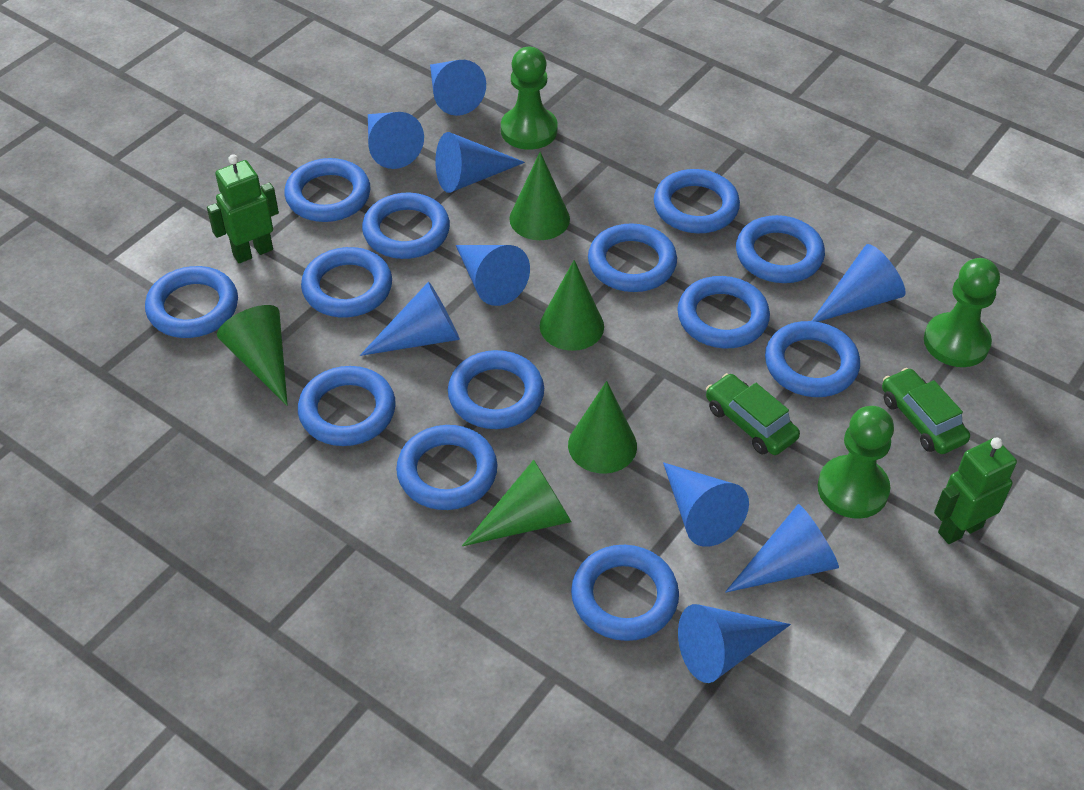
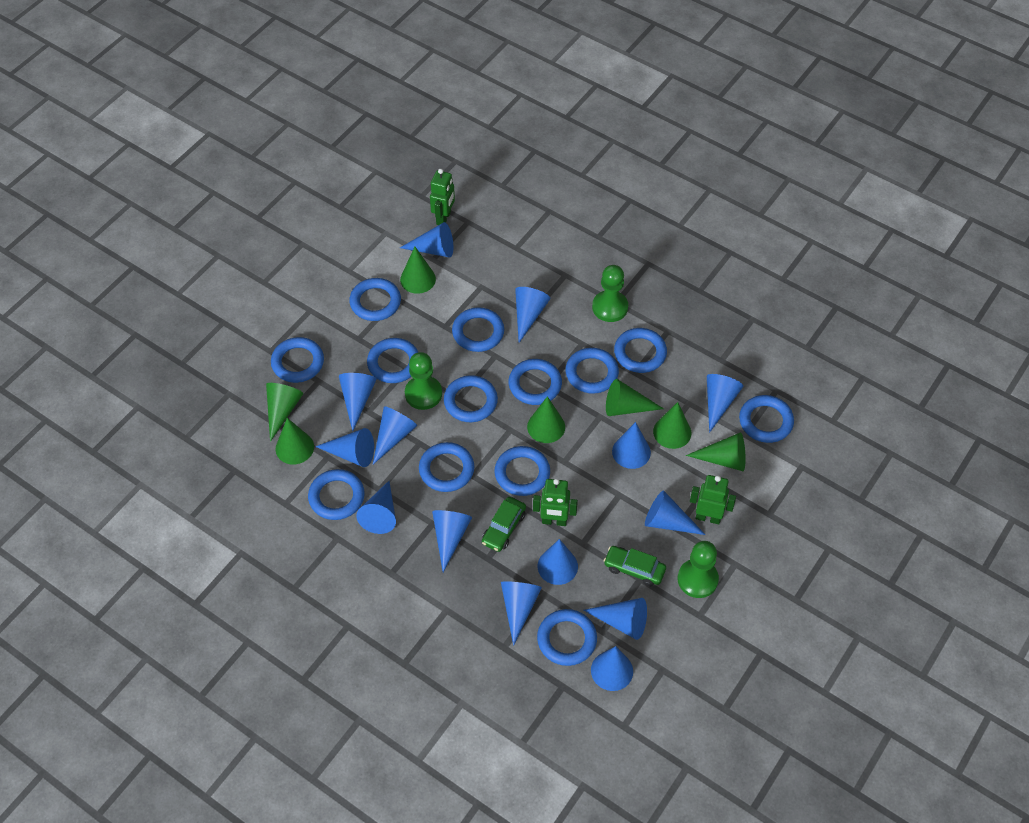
blue cone: [360,282,460,356] [368,112,424,169] [430,60,486,116] [435,132,525,193] [456,245,530,306] [663,462,749,547] [678,604,791,683] [725,504,839,593] [812,244,906,322] = 9 -> [315,428,374,467] [339,373,377,431] [357,481,396,534] [373,406,417,464] [400,222,453,257] [432,510,472,572] [501,581,542,646] [515,287,550,343] [538,539,578,585] [583,598,647,640] [591,646,633,691] [612,422,651,469] [645,491,705,535] [707,374,743,433] = 14
green cone: [217,305,288,406] [462,460,571,546] [509,152,570,240] [540,260,604,351] [568,381,637,474] = 5 -> [266,383,303,442] [276,418,314,465] [400,247,436,294] [527,396,565,443] [606,379,664,416] [653,402,691,449] [686,432,746,471] = 7
green robot: [207,154,279,263] [934,438,1017,544] = 2 -> [430,169,455,225] [533,479,578,526] [690,475,736,524] = 3

